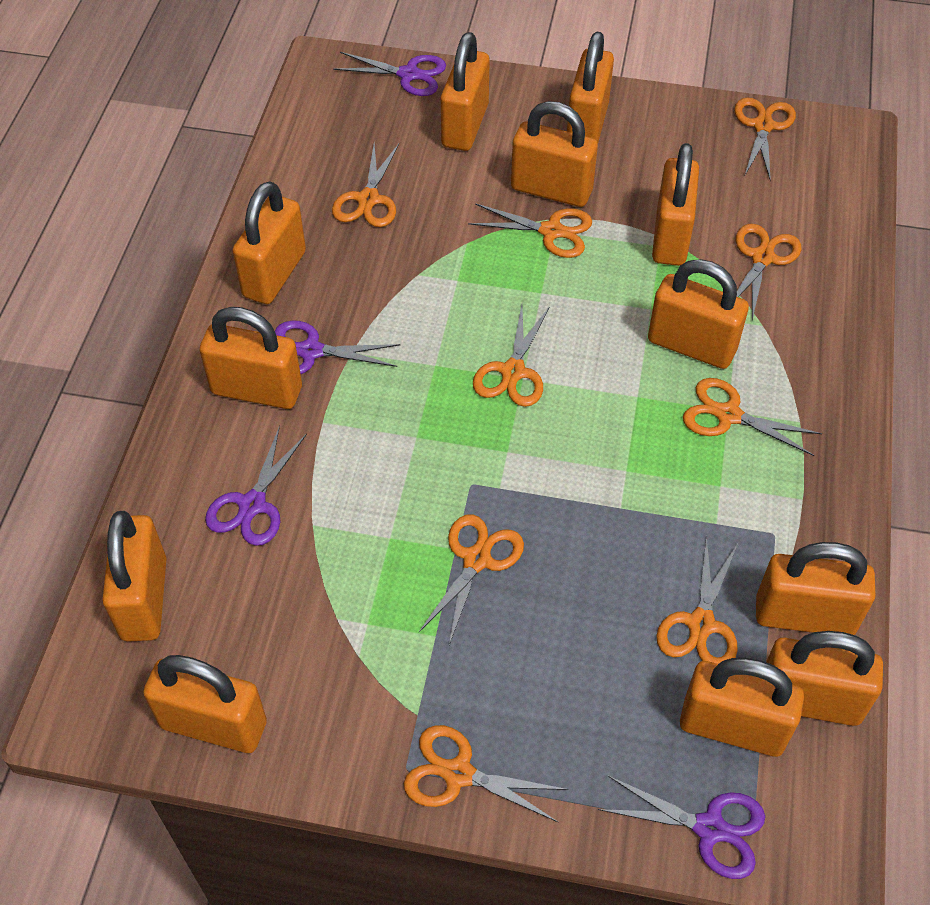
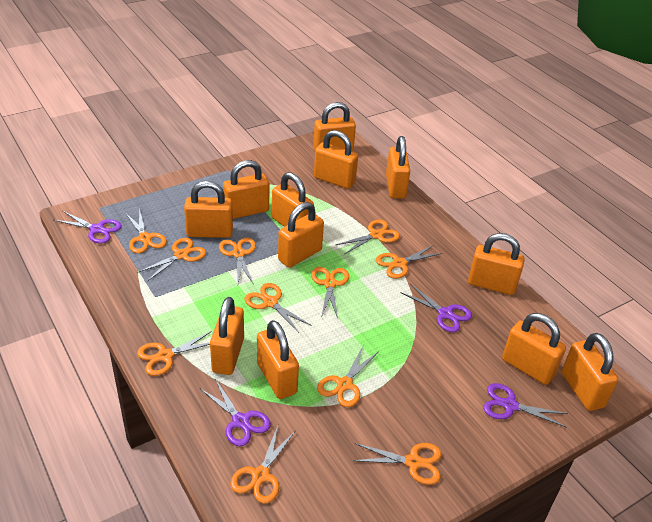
orange scissors: [332,143,399,227] [404,725,568,823] [419,514,524,645] [468,203,592,258] [473,305,550,407] [656,535,738,664] [683,378,822,456] [734,97,796,181] [736,224,802,319] = 9 -> [126,208,167,253] [137,238,206,281] [137,331,212,376] [219,238,256,285] [230,426,296,504] [245,283,312,333] [311,267,349,318] [317,346,379,407] [336,219,400,254] [352,443,441,485] [376,245,443,279] = 11

